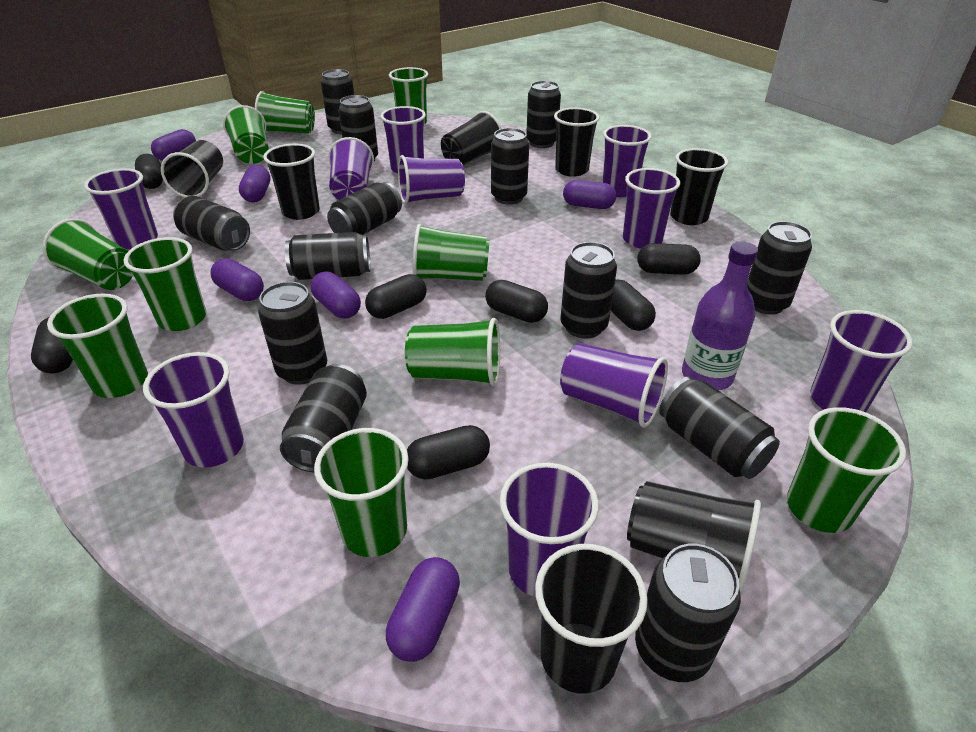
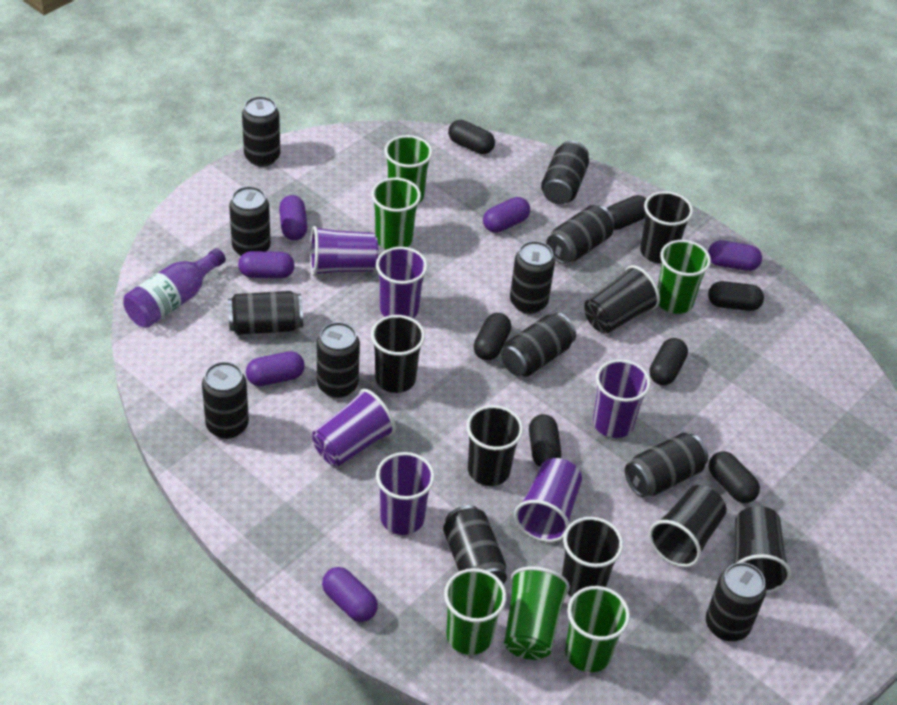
black can: [173,196,250,251] [258,282,327,385] [280,364,367,472] [285,232,371,280] [321,69,354,134] [327,182,402,235] [338,95,378,161] [491,128,529,205] [526,81,561,148] [561,242,617,339] [635,544,741,682] [659,377,780,479] [747,221,812,315] = 13 -> [202,362,249,439] [228,291,303,335] [229,186,271,256] [242,96,280,167] [317,322,360,398] [443,505,507,584] [501,313,576,377] [510,241,555,314] [541,141,589,205] [546,205,615,264] [625,433,708,497] [706,562,766,641] = 12
green cup: [43,218,133,290] [47,294,148,398] [123,237,206,331] [223,105,269,164] [255,91,315,134] [314,428,409,557] [389,67,428,124] [405,318,500,386] [413,224,489,281] [787,407,906,533] = 10 -> [371,178,421,249] [384,135,432,204] [444,568,507,655] [504,566,570,660] [565,586,630,673] [657,240,711,314] = 6
purple cup: [84,168,158,249] [143,352,244,468] [328,137,374,200] [380,106,426,173] [398,155,465,204] [500,463,599,597] [560,343,668,428] [602,125,651,197] [623,168,680,248] [810,310,912,412] = 10 -> [310,226,378,276] [312,389,396,467] [376,247,428,318] [376,452,435,535] [514,458,582,542] [593,359,651,438] = 6

